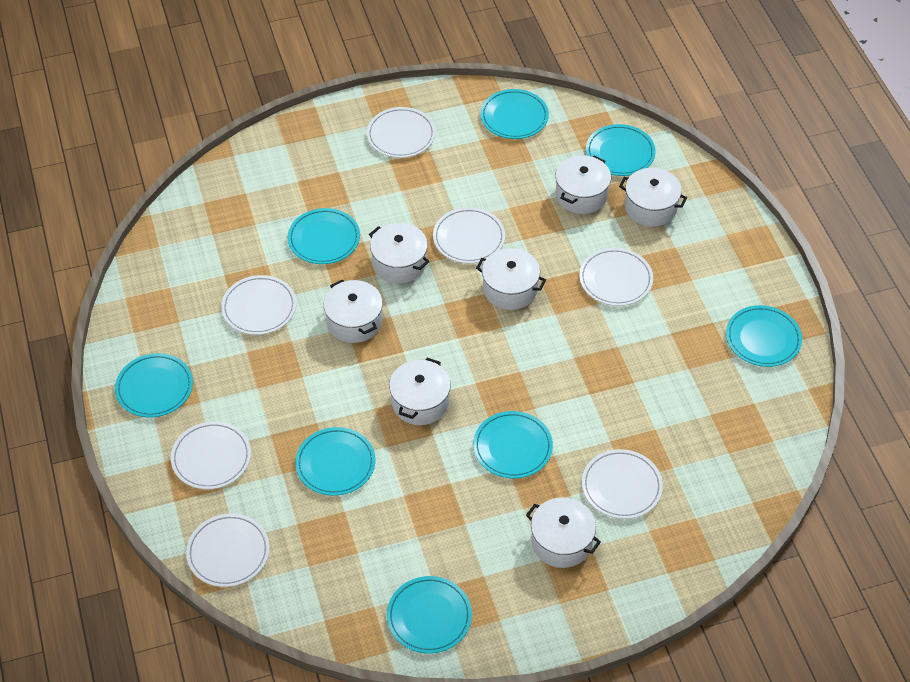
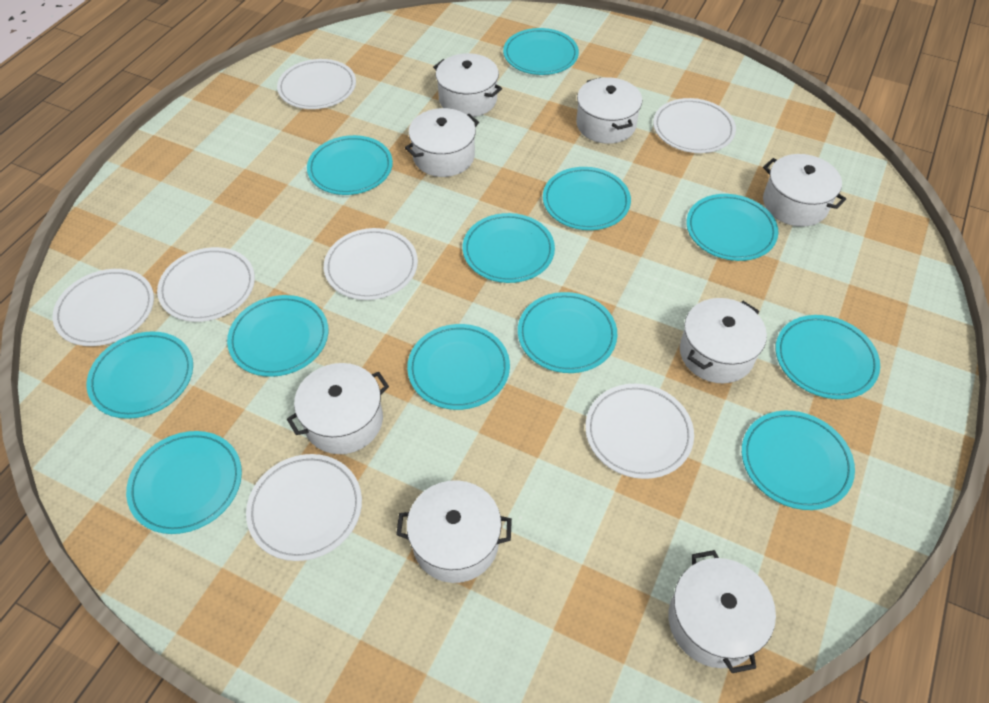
turquoise plate: [115,353,193,417] [288,208,360,264] [295,427,375,496] [387,576,472,654] [473,411,553,479] [480,89,549,139] [586,124,656,176] [726,305,802,367] = 8 -> [86,331,193,419] [126,431,242,534] [227,295,328,377] [307,135,393,195] [407,324,510,410] [463,213,555,283] [503,28,579,75] [518,292,617,373] [543,167,631,230] [686,194,778,261] [742,411,855,510] [776,315,880,399] = 12
white pot: [324,280,383,343] [369,223,430,283] [389,358,451,425] [476,248,546,310] [526,497,601,568] [555,155,611,214] [619,168,687,227] = 7 -> [287,363,389,454] [396,480,512,583] [405,108,479,177] [433,53,502,117] [576,77,642,144] [669,550,776,673] [680,298,767,383] [763,154,846,227] = 8

